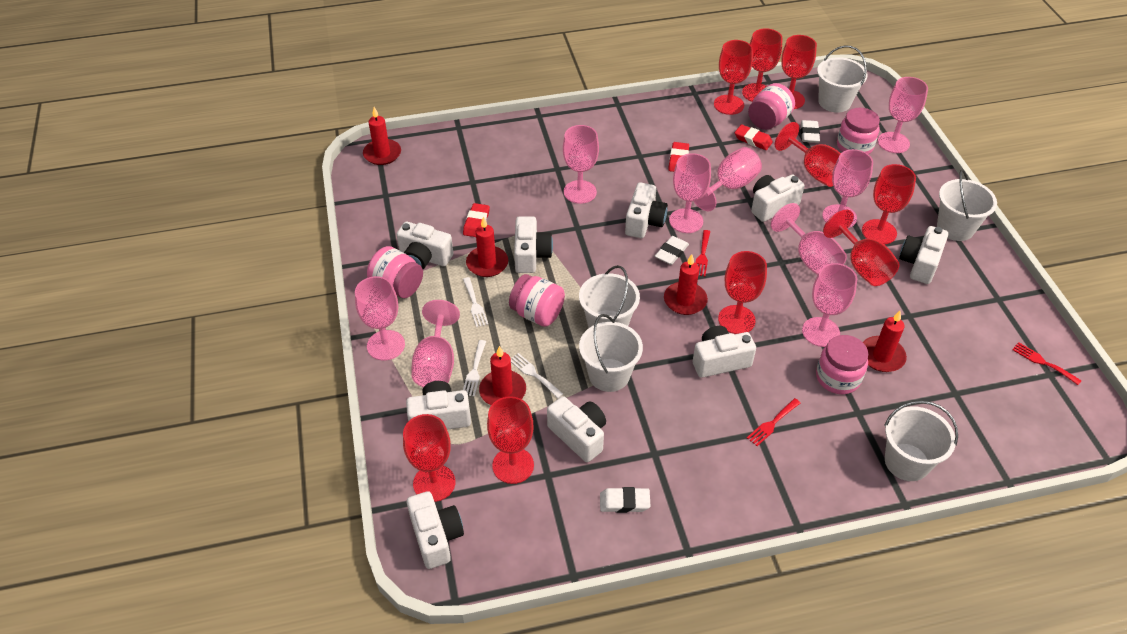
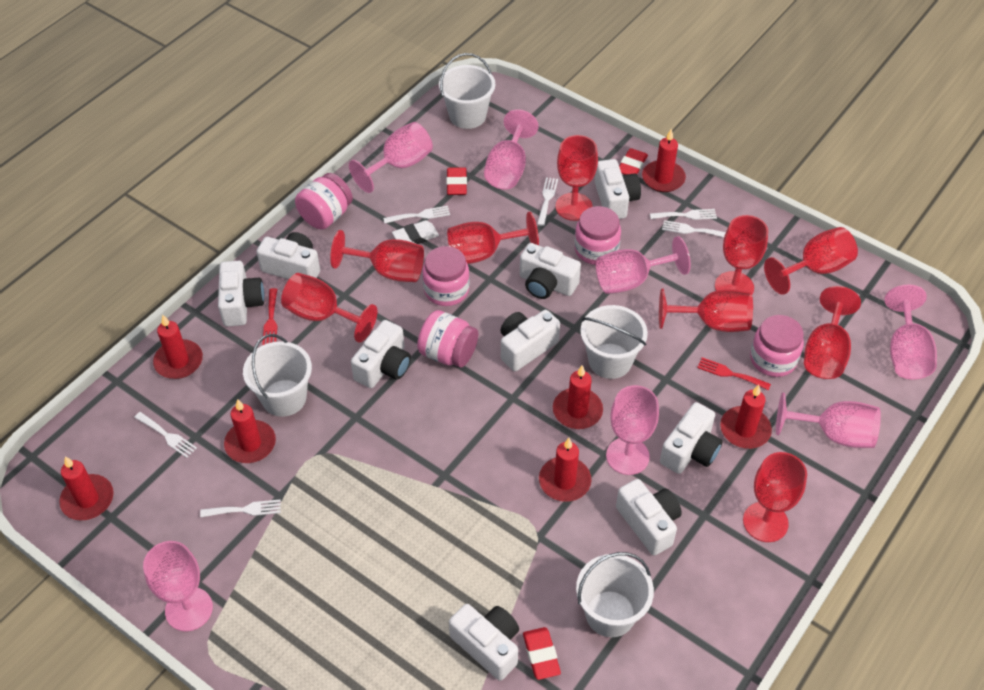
pink goblet: [355,276,405,361] [412,300,460,387] [563,125,599,204] [669,153,711,233] [693,147,762,211] [771,203,847,275] [802,263,857,347] [822,149,873,228] [878,77,928,153] = 9 -> [143,541,213,631] [349,122,433,193] [484,109,539,190] [596,236,691,294] [606,385,659,475] [776,393,881,448] [884,284,937,380] = 7
red candle: [363,107,401,165] [466,216,508,277] [479,346,526,405] [664,254,708,315] [863,311,907,372] = 5 -> [59,456,114,521] [153,315,203,379] [224,399,276,463] [539,438,591,502] [553,365,603,429] [642,129,686,192] [720,385,772,449] = 7
red fork: [695,230,710,277] [747,398,800,446] [1012,342,1082,385] = 3 -> [262,288,278,345] [697,357,771,390] = 2
white bucket: [579,265,640,328] [579,314,643,392] [817,45,868,113] [884,400,958,481] [937,169,997,241] = 5 -> [243,334,312,417] [439,53,495,129] [576,552,654,637] [580,305,648,379] = 4
white eraser: [600,487,650,513] [655,236,689,265] [801,120,820,143] = 3 -> [392,220,439,244] = 1
white fork: [463,277,488,327] [463,340,486,397] [511,353,563,398] = 3 -> [134,412,197,458] [200,500,281,518] [383,206,450,223] [537,177,558,226] [650,209,717,220] [662,220,726,237] = 6

